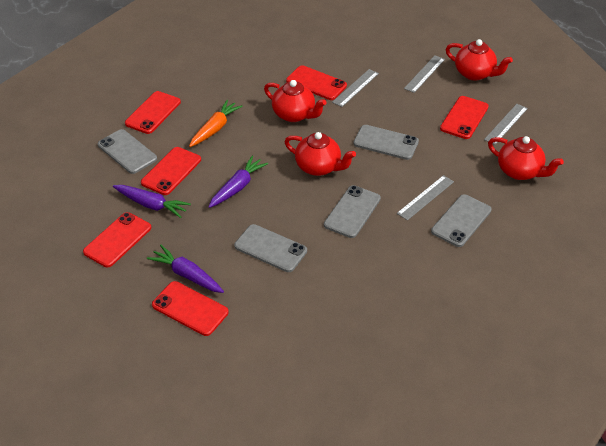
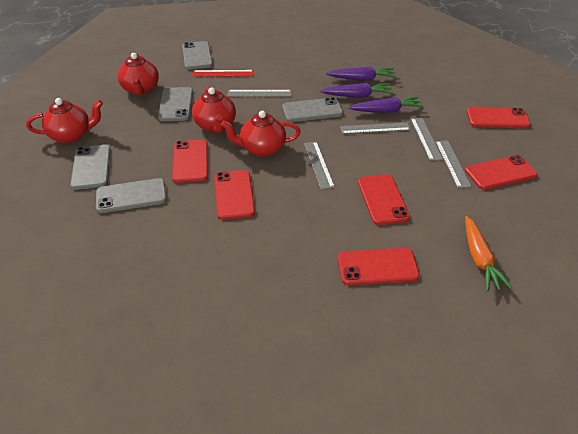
grey ruler: [332,69,379,107] [397,175,454,221] [404,55,445,93] [484,104,528,145] = 4 -> [227,90,291,97] [304,142,335,190] [340,122,410,134] [411,118,443,161] [435,140,472,188] = 5
red ruler: none = 0 -> [192,70,254,77] = 1

